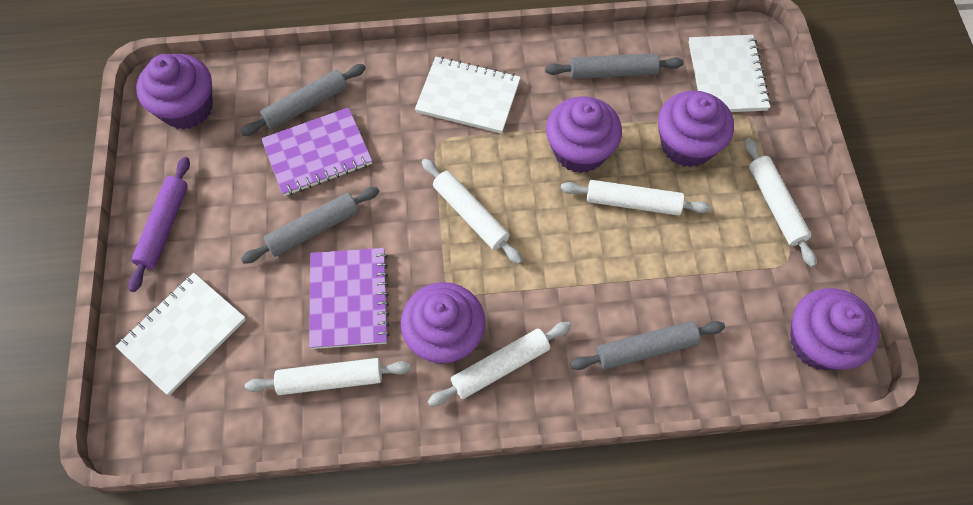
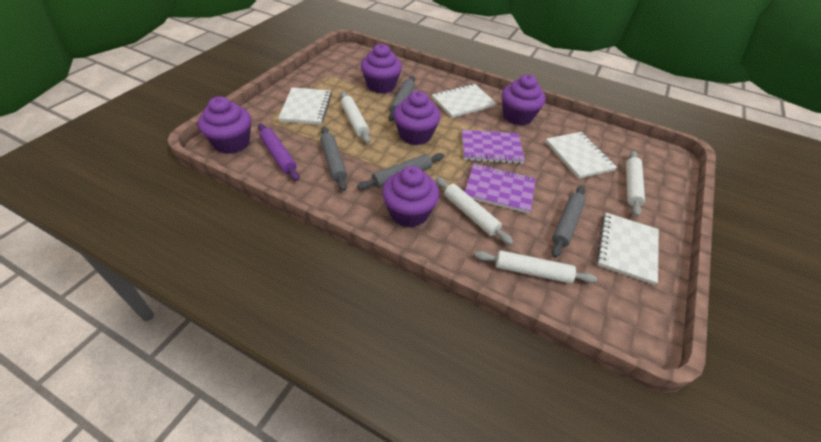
white notebook: [115,273,246,396] [415,56,521,134] [689,35,771,112] = 3 -> [278,87,332,125] [432,84,497,118] [546,132,617,179] [596,213,659,285] = 4
white rolling pin: [245,358,411,395] [422,159,523,264] [428,322,571,407] [561,180,711,215] [745,138,817,267] = 5 -> [340,92,371,144] [436,177,513,245] [475,250,597,284] [626,151,645,216] = 4

